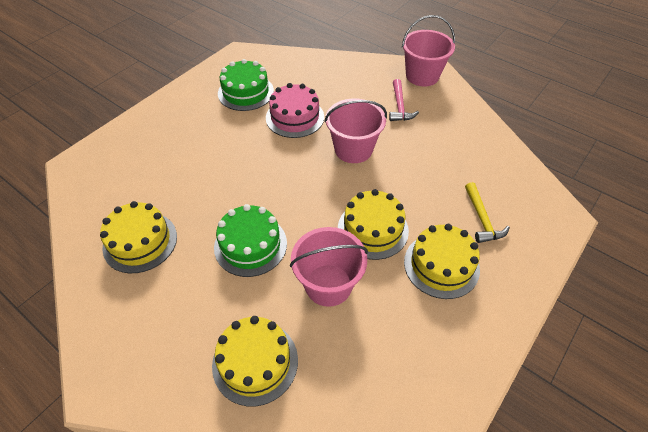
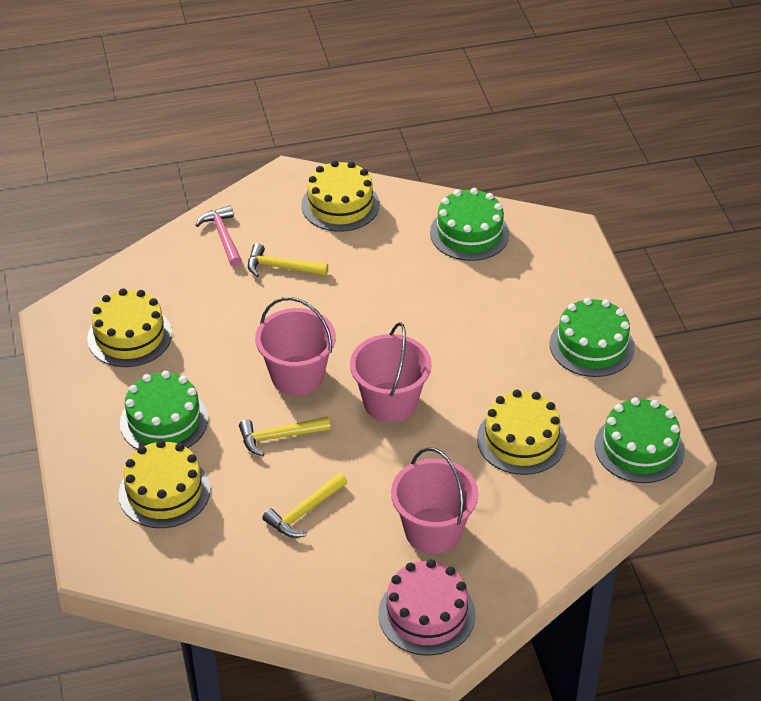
green cake: [214,204,287,277] [218,59,274,111] = 2 -> [120,371,208,450] [430,188,510,261] [550,298,635,377] [595,397,685,483] = 4
yellow hammer: [465,182,510,243] = 1 -> [239,416,330,456] [248,243,328,277] [262,472,347,538] = 3

